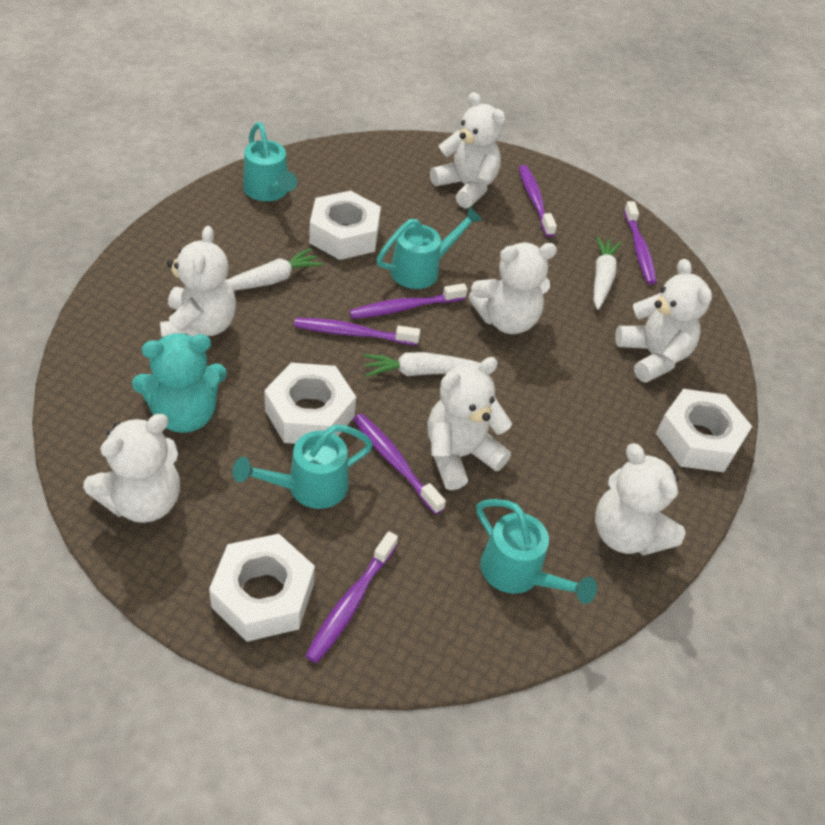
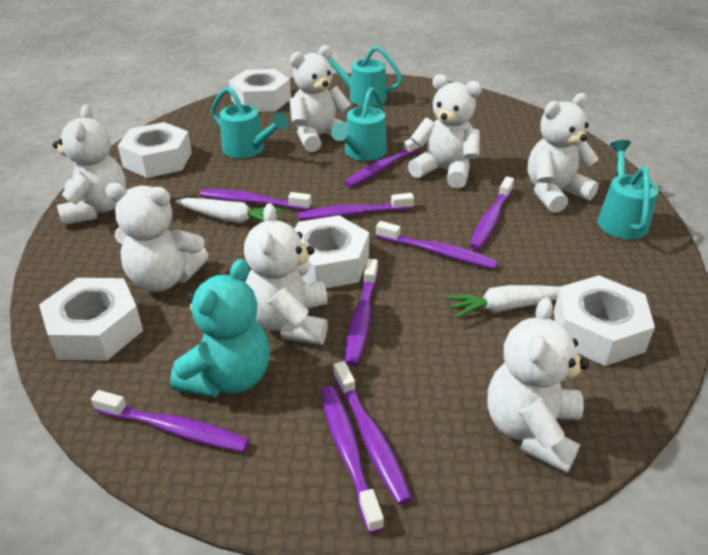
purple toothbrush: [294,318,420,345] [305,531,398,663] [349,283,467,319] [353,413,446,515] [519,165,557,237] [624,201,657,284] = 6 -> [91,390,249,452] [200,189,311,210] [297,193,414,220] [321,386,384,534] [333,361,412,505] [344,138,422,187] [345,259,378,366] [376,221,498,269] [470,176,514,250] = 9
white carrot: [227,248,323,291] [363,352,480,377] [593,236,621,310] = 3 -> [176,198,283,223] [445,285,560,319] = 2
white nut: [209,534,315,642] [264,363,356,444] [309,191,381,260] [656,389,752,472] = 4 -> [39,278,143,361] [118,122,192,178] [229,69,291,112] [295,215,369,288] [554,275,655,366] = 5

